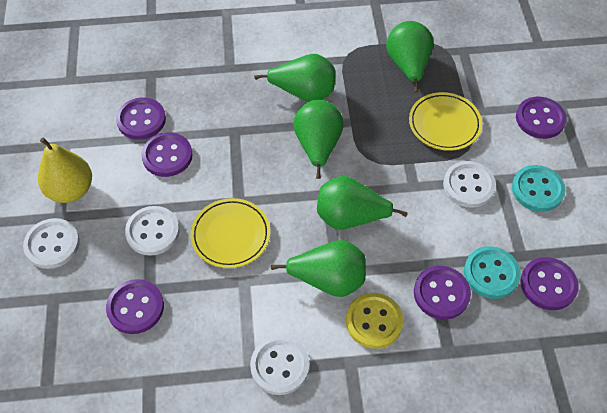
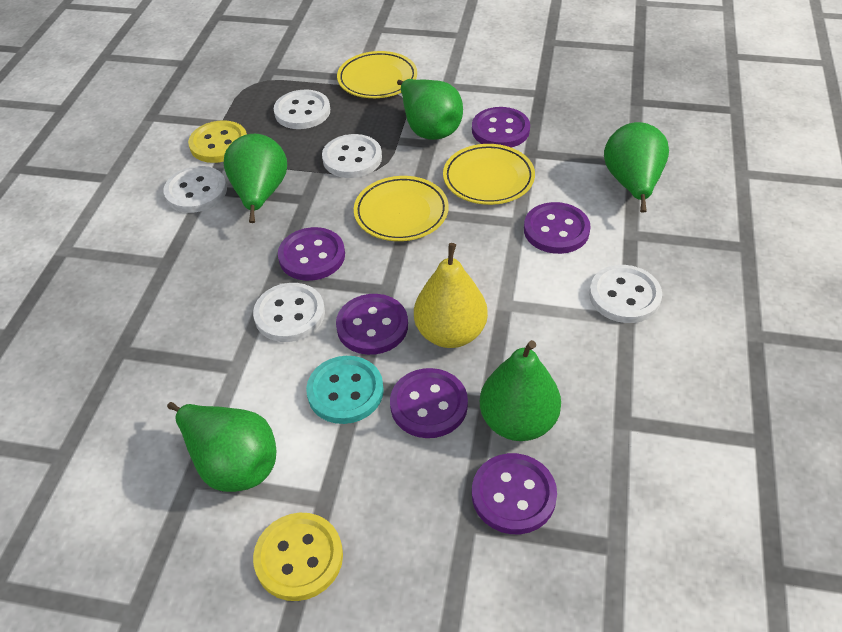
turquoise button: [464,246,521,299] [512,165,565,212] = 2 -> [306,356,384,424] = 1
white button: [23,218,80,269] [125,206,180,256] [250,336,309,395] [443,161,496,208] = 4 -> [163,166,227,213] [253,283,325,342] [274,89,330,129] [322,134,382,178] [589,265,662,323] = 5
yellow button: [346,293,403,349] = 1 -> [188,120,247,163] [253,513,343,601] = 2
yellow plate: [190,198,270,268] [409,92,482,151] = 2 -> [337,51,417,98] [354,176,449,241] [443,144,535,205] = 3

